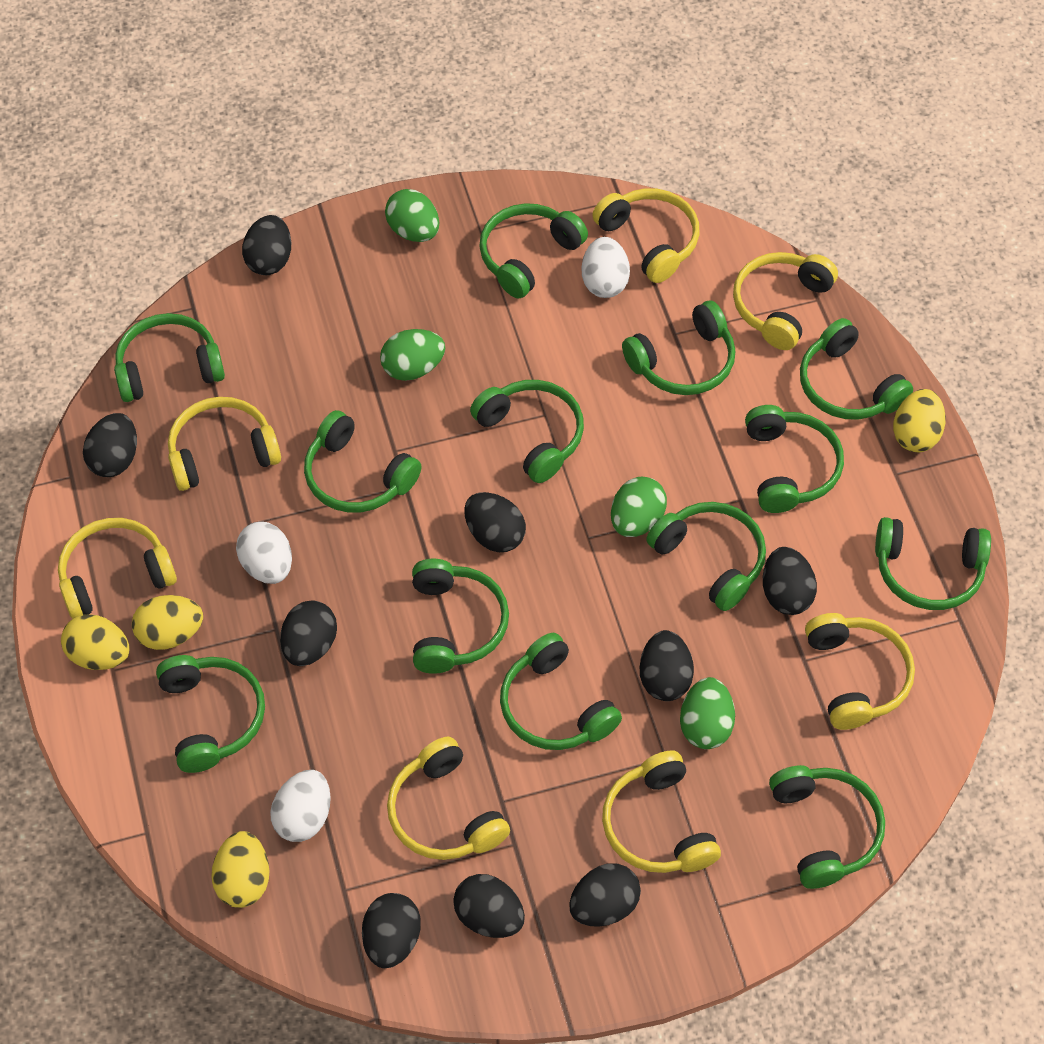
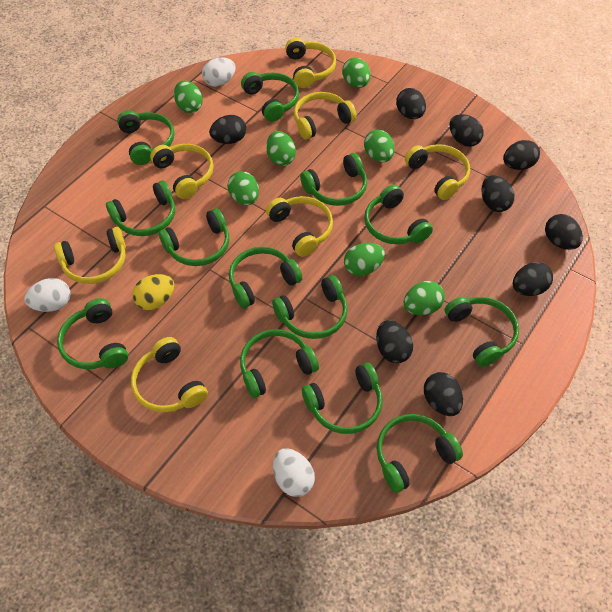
green egg: [380,329,445,381] [385,189,439,242] [611,477,667,537] [680,677,735,749] = 4 -> [174,80,203,113] [227,171,259,205] [266,131,296,166] [342,58,371,88] [344,243,385,276] [364,130,395,162] [404,281,445,315] = 7
yellow egg: [61,614,129,670] [132,595,203,650] [211,831,269,908] [893,389,946,452] = 4 -> [132,274,174,310] = 1

